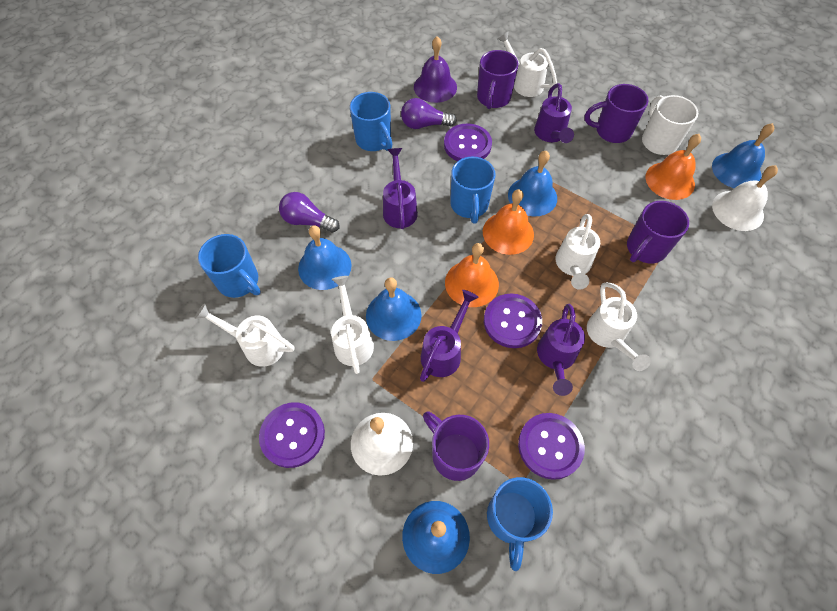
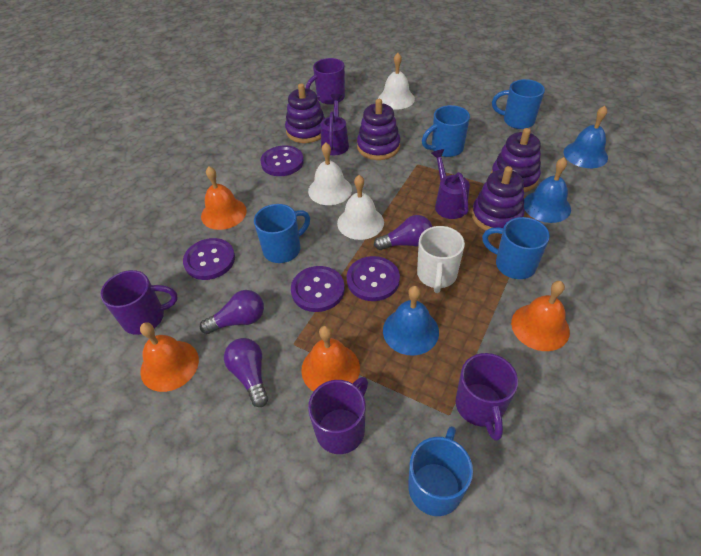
blue bell: [298,225,351,290] [366,277,422,341] [402,501,470,574] [508,151,557,217] [712,123,774,188] = 5 -> [383,286,439,356] [524,157,571,223] [564,106,608,168] = 3
blue mug: [198,234,261,298] [350,92,392,151] [450,157,495,224] [487,477,553,571] = 4 -> [254,204,310,263] [408,426,473,516] [422,105,470,157] [482,217,550,279] [492,79,545,129] = 5
orange bell: [445,243,499,307] [483,189,534,255] [645,134,701,200] = 3 -> [140,322,199,392] [201,166,247,230] [301,325,360,392] [511,281,570,351] = 4
purple bell: [414,36,457,103] = 1 -> none = 0
purple light bulb: [279,192,339,233] [401,98,457,129] = 2 -> [200,290,264,334] [224,338,268,407] [374,215,432,250] = 3
purple stacking toy: none = 0 -> [285,84,325,143] [357,99,400,160] [472,166,525,234] [491,128,541,192] = 4
purple watering can: [383,148,418,229] [420,290,478,382] [534,83,574,143] [537,304,585,396] = 4 -> [321,94,349,155] [431,149,470,219] = 2
white bell: [351,413,413,476] [712,165,778,231] = 2 -> [308,142,352,205] [337,175,384,240] [378,53,415,110] = 3
white watering can: [194,303,295,367] [331,276,374,374] [498,31,557,97] [556,214,600,290] [587,282,651,371] = 5 -> none = 0

